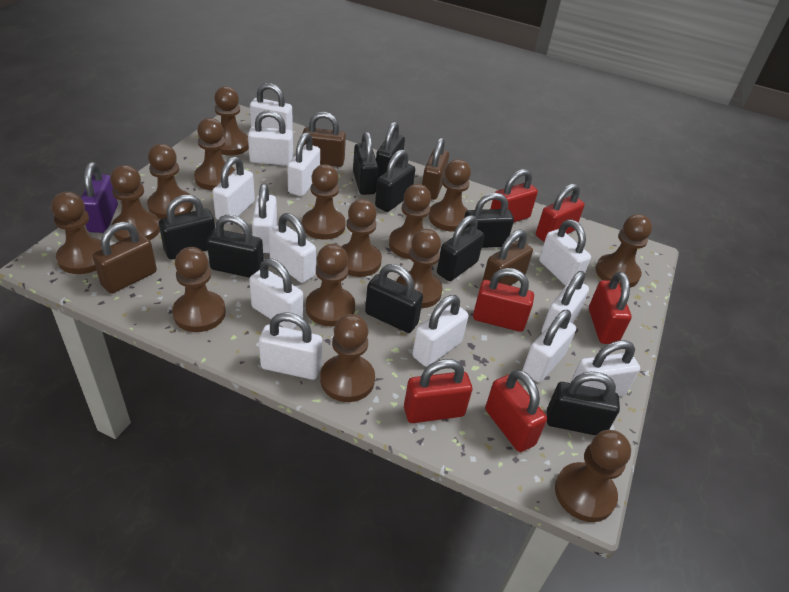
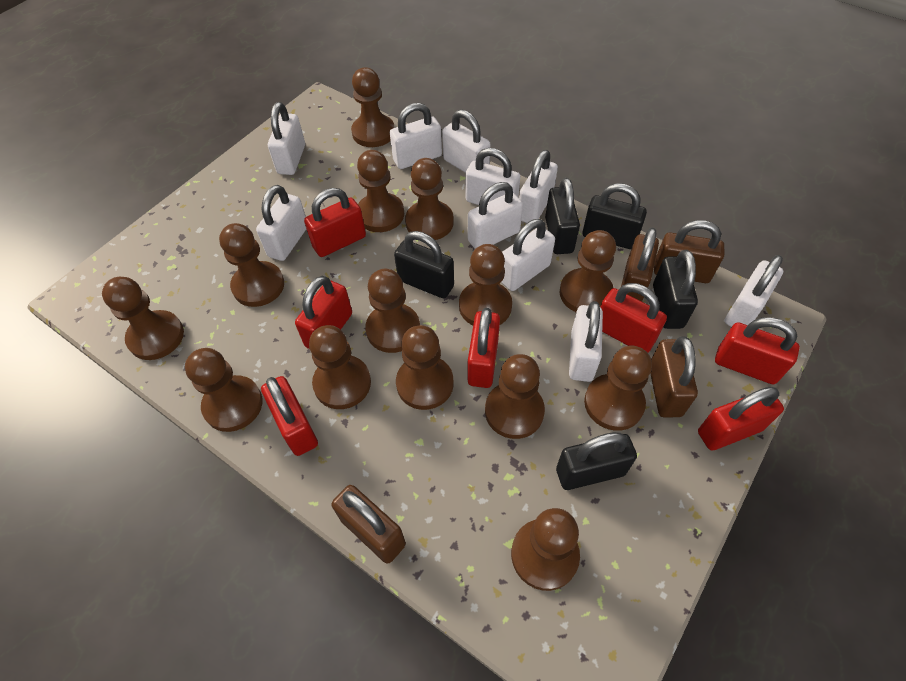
black padlock: [159,195,215,260] [207,215,263,278] [353,131,378,195] [365,264,423,333] [375,150,415,212] [376,121,405,179] [437,215,484,281] [464,193,514,248] [547,372,620,436] = 9 -> [394,231,454,298] [545,178,580,254] [556,432,637,490] [583,183,647,249] [653,250,698,329] = 5
brown pawn: [51,192,102,274] [110,165,160,241] [147,144,193,219] [172,247,226,332] [194,118,235,191] [214,86,249,156] [302,164,346,240] [306,244,355,326] [320,314,375,402] [341,199,382,277] [389,184,431,259] [396,229,443,308] [429,159,471,232] [555,430,631,522] [595,214,652,288] = 15 -> [102,277,184,360] [185,348,262,432] [219,223,284,307] [309,325,371,409] [351,67,395,147] [357,150,404,232] [365,269,420,353] [396,325,454,410] [405,158,454,240] [459,244,512,326] [485,354,545,439] [511,508,580,591] [560,230,616,312] [584,346,652,431] = 14
purple padlock: [81,162,118,233] = 1 -> none = 0
red padlock: [404,359,472,423] [473,268,534,332] [485,369,547,452] [490,169,538,223] [536,183,585,242] [589,272,632,344] = 6 -> [261,376,318,456] [295,276,352,349] [304,188,366,257] [468,308,500,388] [600,283,667,353] [698,387,784,451] [715,317,800,384] = 7
white padlock: [212,156,255,224] [248,110,293,166] [249,258,303,329] [250,83,293,131] [252,183,277,253] [259,312,322,380] [269,213,316,283] [287,132,320,196] [412,295,468,367] [523,310,576,382] [539,219,591,286] [542,271,589,333] [570,340,640,396] = 13 -> [256,185,306,261] [268,102,305,175] [390,103,442,169] [442,109,490,173] [466,148,520,205] [468,182,523,249] [501,219,555,291] [519,150,558,223] [569,301,603,382] [725,255,783,327] = 10

